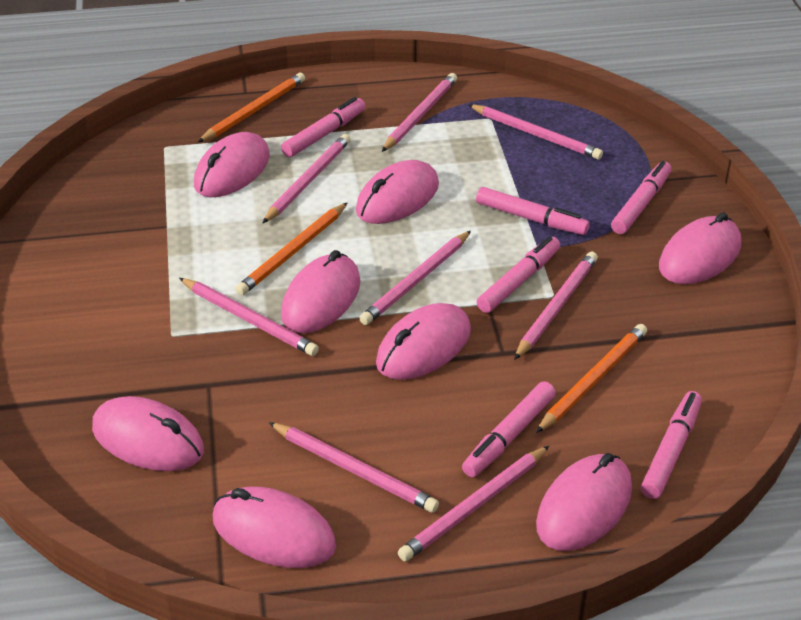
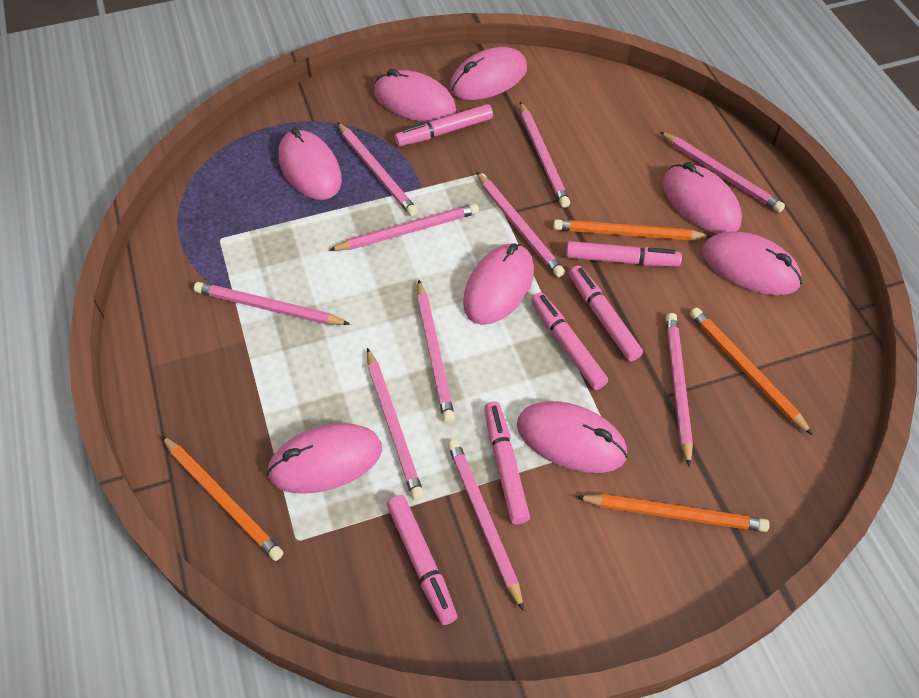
orange pencil: [198,73,305,142] [236,202,348,296] [536,324,647,433] = 3 -> [162,436,283,561] [553,219,712,240] [576,494,770,532] [690,308,813,435] = 4
pink pencil: [179,278,319,356] [263,134,350,223] [268,422,439,513] [359,231,471,325] [382,73,457,152] [398,446,549,561] [468,104,603,160] [514,252,598,360] = 8 -> [194,282,350,325] [329,204,479,251] [337,122,418,217] [367,348,424,500] [417,280,455,423] [447,439,524,611] [476,172,565,277] [520,102,570,208] [660,132,785,212] [666,313,693,467] = 10

